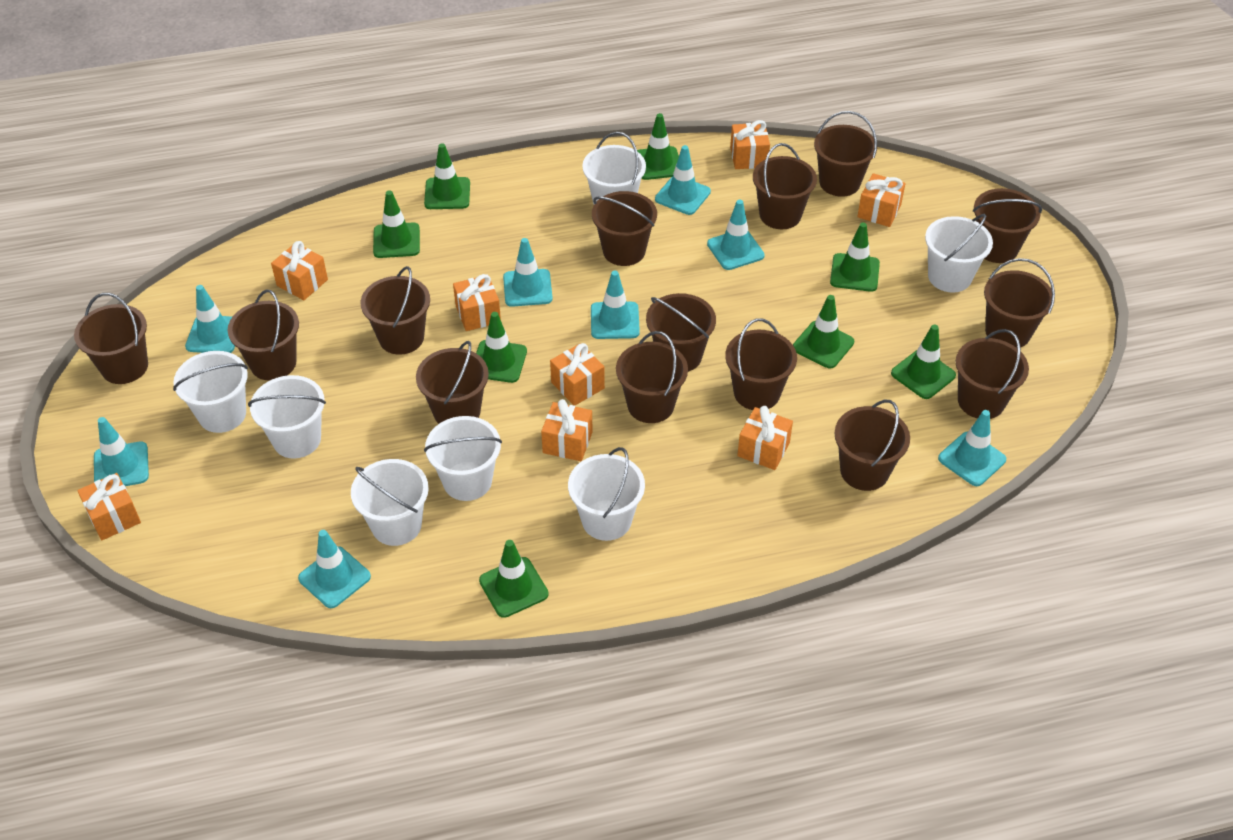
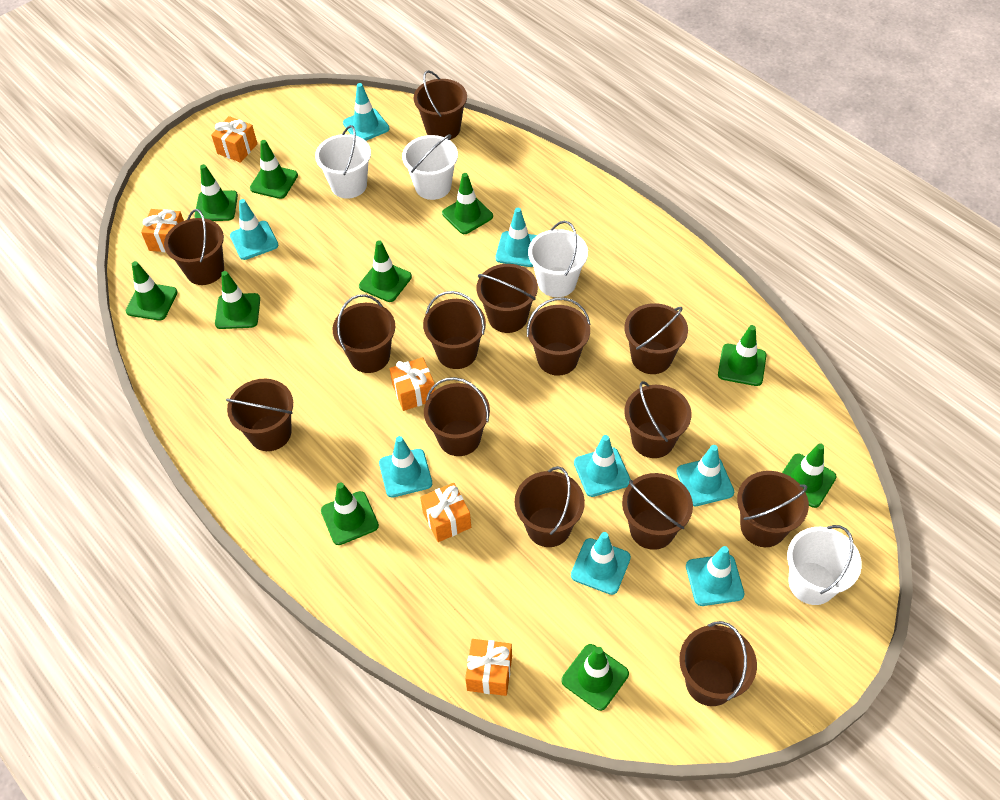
green traffic cone: [373,190,420,258] [424,143,470,209] [476,312,527,383] [479,540,549,618] [637,113,679,180] [793,295,854,368] [830,223,880,292] [891,325,956,399] = 8 -> [126,261,178,321] [195,164,238,221] [215,271,260,329] [250,140,298,199] [321,482,379,545] [359,240,412,302] [442,173,493,234] [561,644,629,711] [718,325,767,386] [782,443,837,508] = 10
orange gift: [77,473,141,540] [271,241,328,300] [453,274,501,331] [541,399,593,461] [550,343,605,406] [730,120,770,169] [737,406,793,470] [857,173,905,227] = 8 -> [141,209,184,252] [211,116,257,163] [390,357,435,411] [420,483,471,542] [465,639,512,696] = 5
white bucket: [173,351,248,433] [248,375,326,458] [351,459,429,546] [424,416,502,501] [568,447,645,541] [582,132,646,204] [925,214,993,293] = 7 -> [315,125,371,199] [402,134,458,200] [528,221,588,297] [787,525,862,605] = 4

